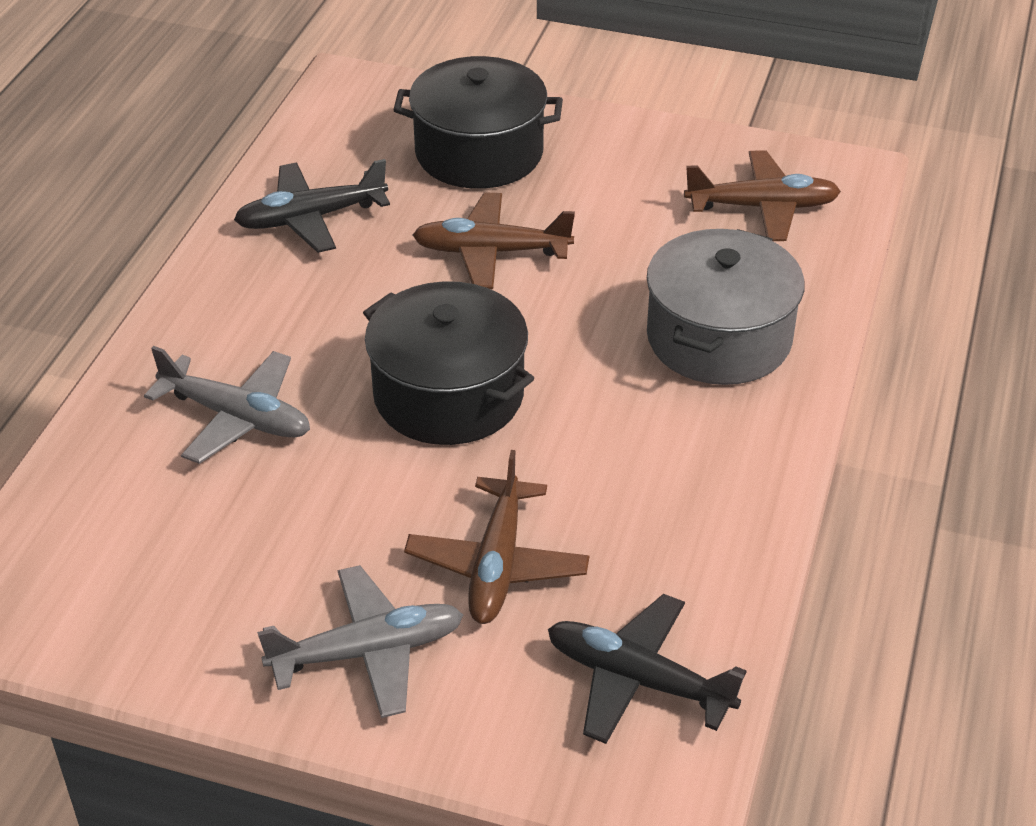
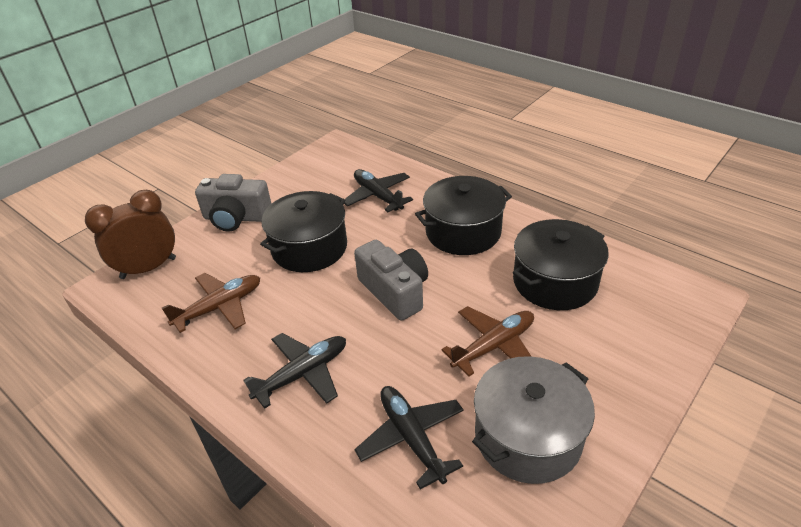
black plane: [234,159,390,253] [548,594,747,744] = 2 -> [243,333,346,409] [344,169,413,212] [355,386,464,489] = 3
black pot: [363,281,535,445] [394,56,563,189] = 2 -> [260,191,347,272] [415,176,512,255] [513,219,609,310] = 3
brown clock: none = 0 -> [85,190,176,279] = 1
brown plane: [404,450,590,624] [413,193,575,289] [684,150,841,241] = 3 -> [162,273,260,333] [441,306,534,377] = 2
grey camera: none = 0 -> [195,174,271,232] [354,240,428,321] = 2
grey plane: [144,346,310,464] [257,565,463,718] = 2 -> none = 0

